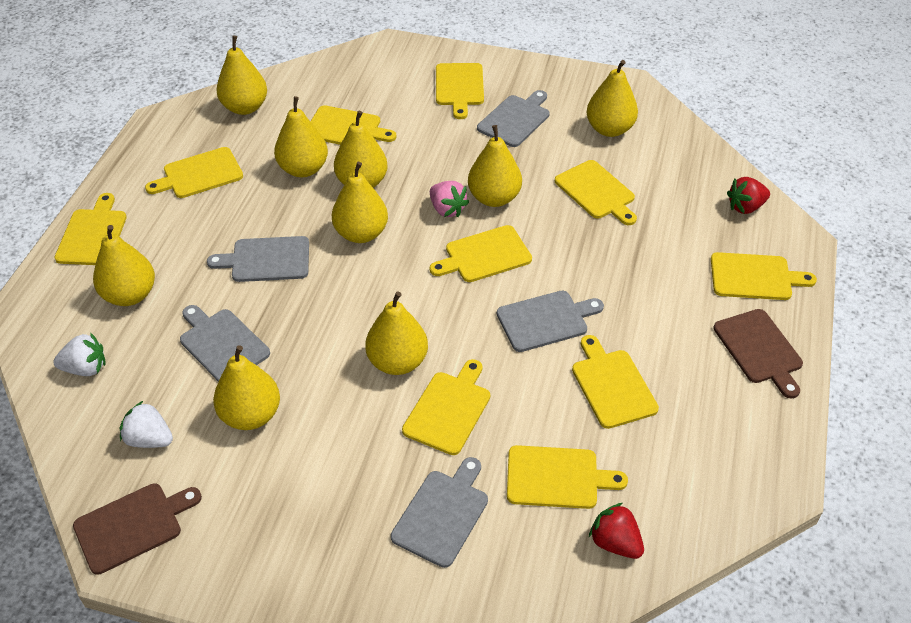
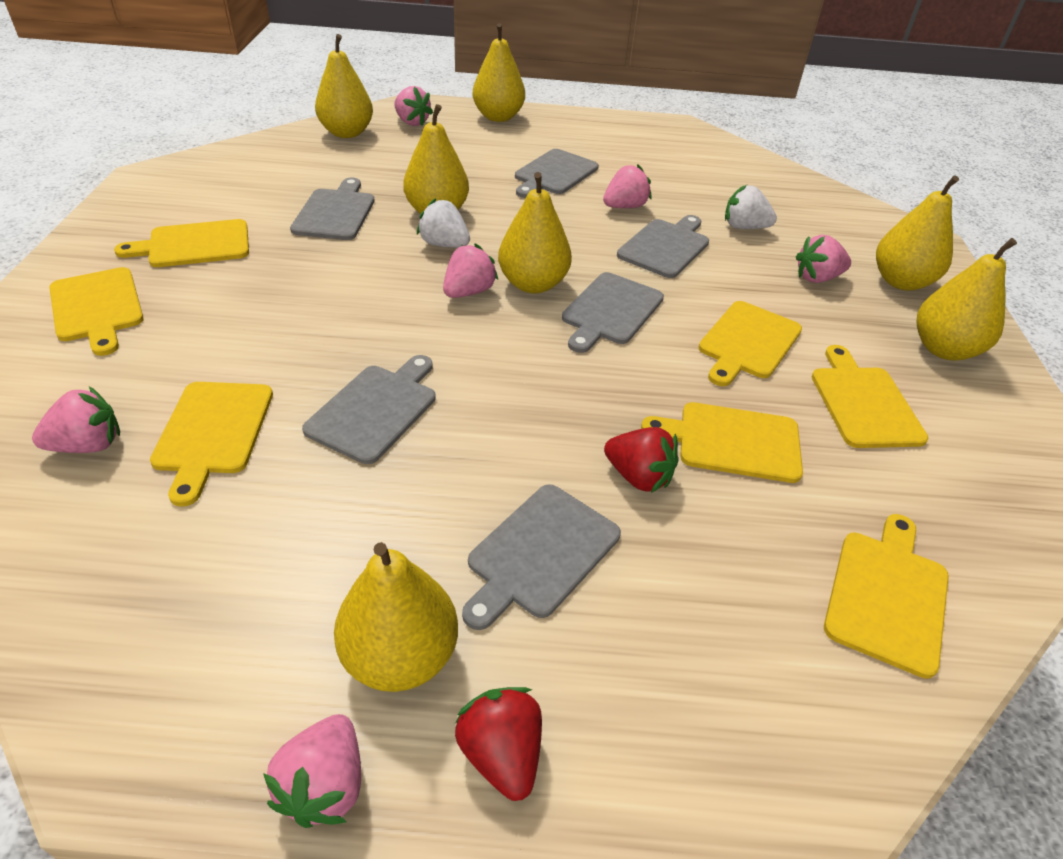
brown cutting board: [73,483,202,575] [713,309,803,399] = 2 -> none = 0
grey cutting board: [180,305,270,382] [207,236,309,282] [391,457,488,568] [477,90,550,147] [497,291,604,352] = 5 -> [290,178,375,240] [302,355,436,464] [462,484,621,630] [515,149,599,198] [562,272,664,353] [617,215,709,278] = 6
pink strawberry: [430,181,469,217] = 1 -> [32,387,120,453] [263,714,361,828] [394,86,433,126] [443,243,498,298] [603,164,651,208] [796,235,851,283] = 6
yellow cutting board: [55,193,127,265] [145,147,243,198] [311,105,396,145] [402,359,490,455] [430,225,532,282] [436,63,484,119] [507,445,628,509] [555,160,637,225] [572,335,659,429] [711,252,817,300] = 10 -> [49,267,144,356] [114,219,249,267] [150,382,273,507] [641,402,803,483] [698,301,802,386] [811,345,928,448] [824,514,949,679] = 7
yellow pear: [93,225,155,306] [213,345,280,430] [216,36,267,115] [274,96,328,177] [332,162,388,243] [334,111,388,188] [365,291,428,375] [468,125,522,207] [586,60,638,137] = 9 -> [315,34,373,138] [334,542,458,692] [403,104,469,214] [473,23,525,122] [498,172,572,293] [876,175,959,291] [917,238,1017,360] = 7

